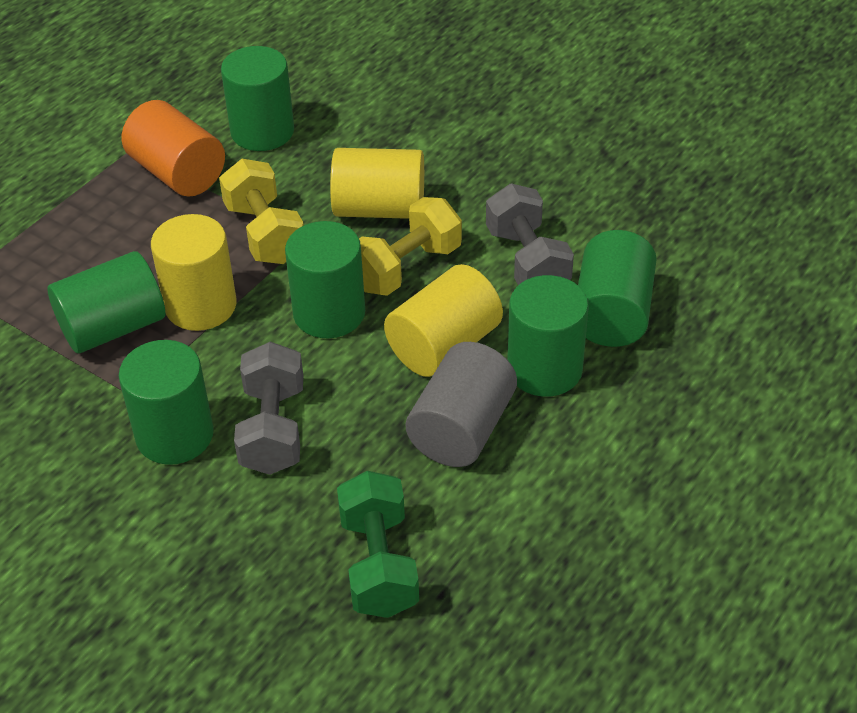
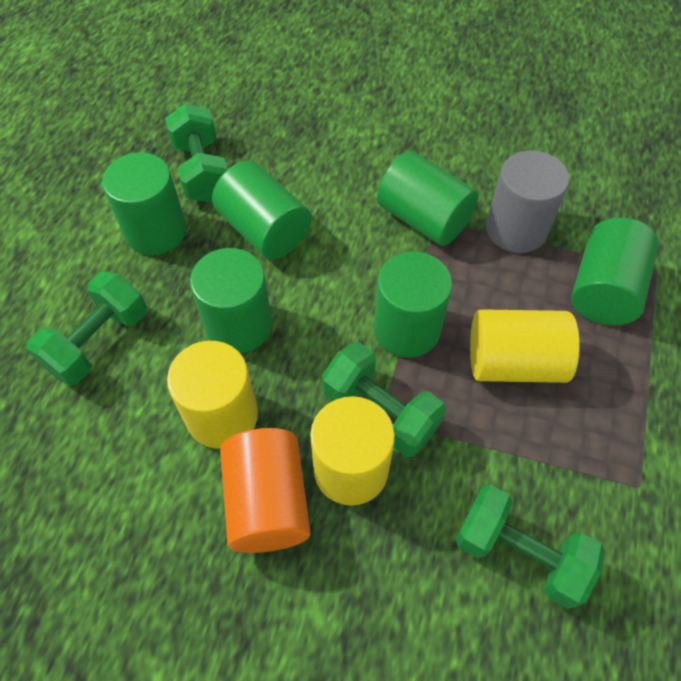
green dumbbell: [337,471,419,618] = 1 -> [26,271,147,385] [165,103,228,203] [322,342,446,457] [456,485,605,609] = 4
grey dumbbell: [234,342,303,475] [486,184,574,285] = 2 -> none = 0
yellow dumbbell: [219,159,304,264] [359,197,462,296] = 2 -> none = 0

